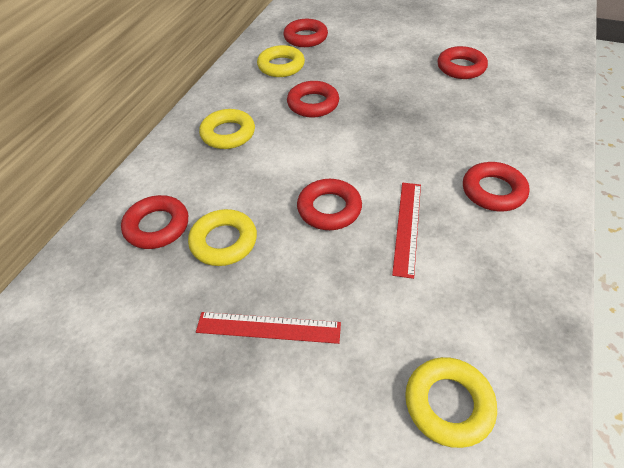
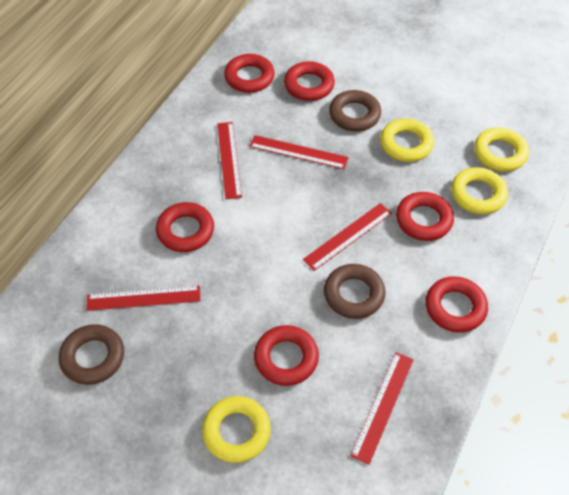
brown ring: none = 0 -> [59,324,124,385] [324,264,385,319] [329,90,381,131] = 3
red ruler: [196,312,341,344] [392,183,421,279] = 2 -> [86,285,200,311] [217,122,242,199] [249,135,349,169] [303,203,392,271] [350,352,414,465] = 5

